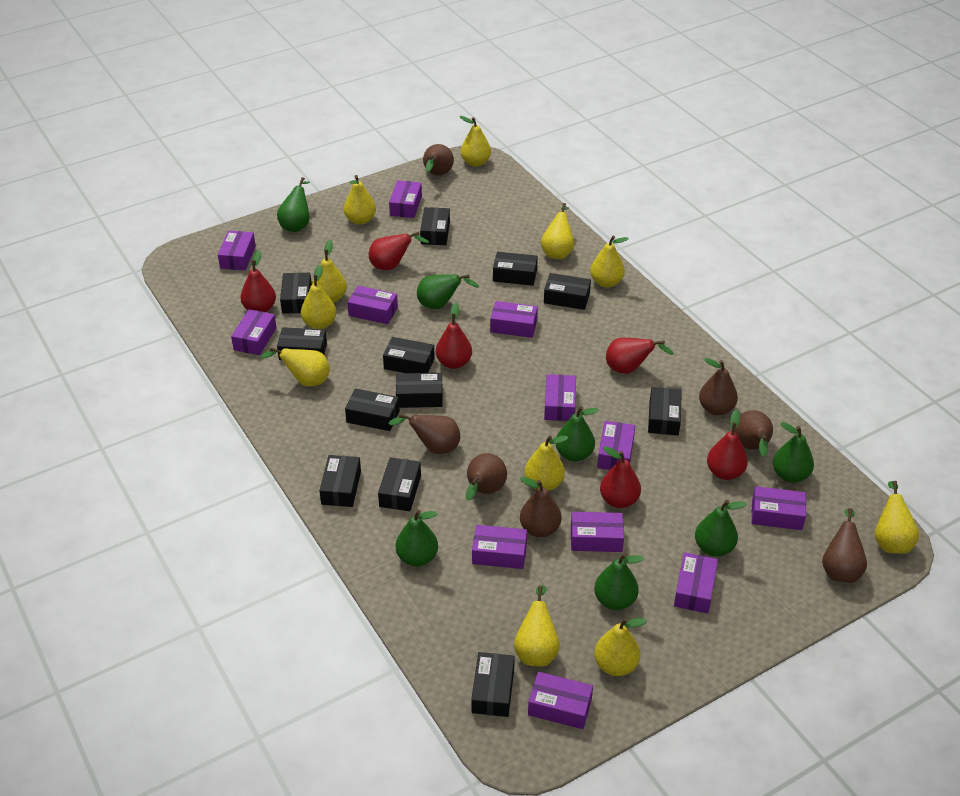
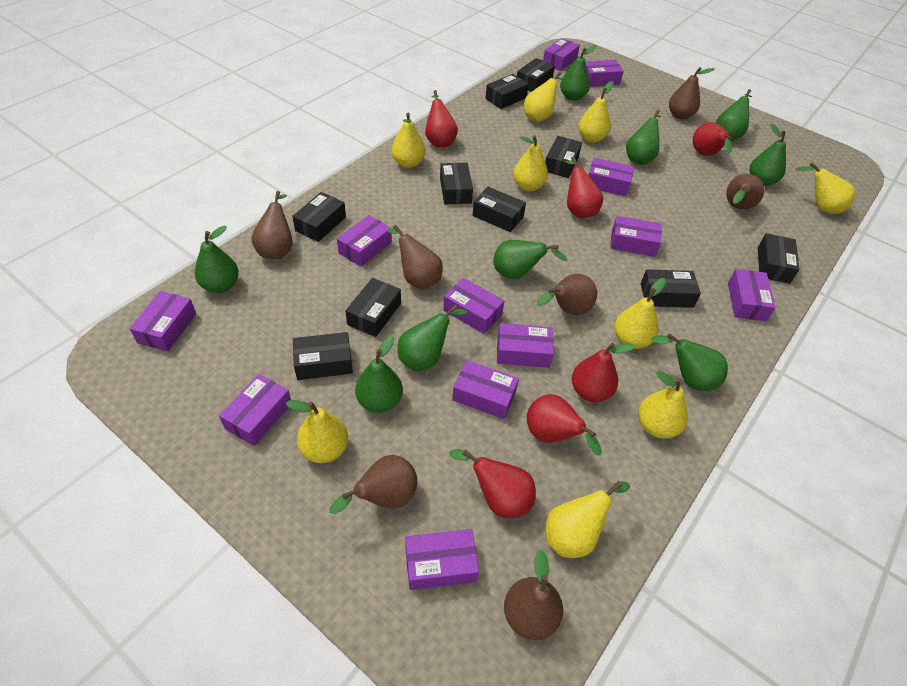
black box: [277,327,327,360] [280,273,312,314] [319,455,361,507] [345,389,400,431] [378,458,421,511] [383,337,435,373] [396,373,443,408] [420,207,450,245] [471,652,515,717] [493,252,538,286] [544,273,591,310] [648,387,682,436] = 12 -> [292,192,346,242] [293,332,353,380] [345,278,401,337] [440,163,473,204] [472,187,526,232] [485,74,529,109] [517,58,555,92] [545,136,582,178] [641,269,701,308] [758,233,799,284] = 10
green pear: [277,177,310,232] [396,510,438,566] [417,274,479,309] [556,406,599,462] [594,553,644,610] [695,500,747,557] [773,422,814,483] = 7 -> [195,226,239,293] [355,336,403,413] [397,305,467,371] [493,240,567,279] [560,45,597,101] [626,109,661,165] [651,333,728,391] [716,89,752,141] [750,123,786,186] = 9
yellow pear: [260,347,330,387] [301,265,336,329] [312,240,347,303] [344,175,376,225] [459,116,491,167] [514,585,560,666] [525,435,568,491] [541,203,574,259] [590,236,629,288] [594,618,647,676] [875,481,919,553] = 11 -> [286,400,348,463] [392,113,426,168] [513,135,548,191] [524,72,565,122] [545,481,630,558] [579,81,614,143] [614,278,666,349] [638,371,688,439] [795,163,855,214] = 9

